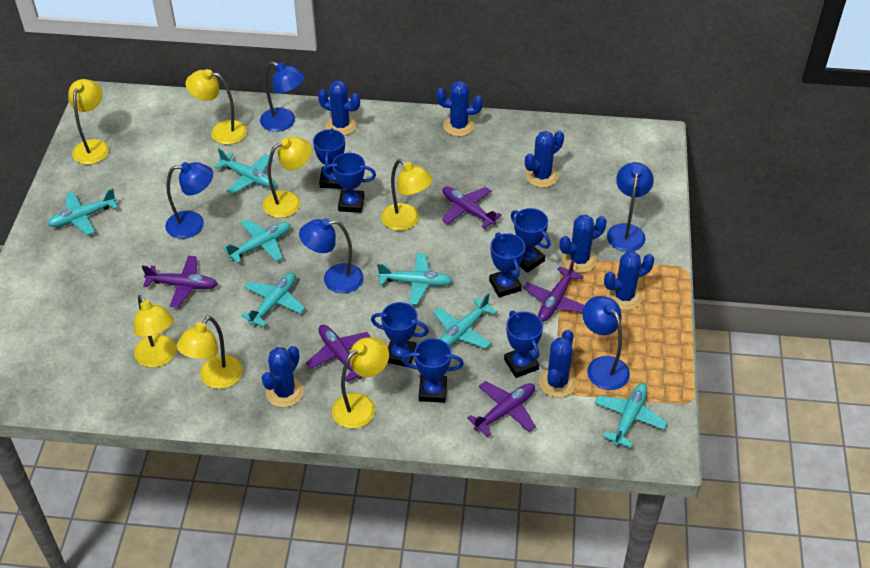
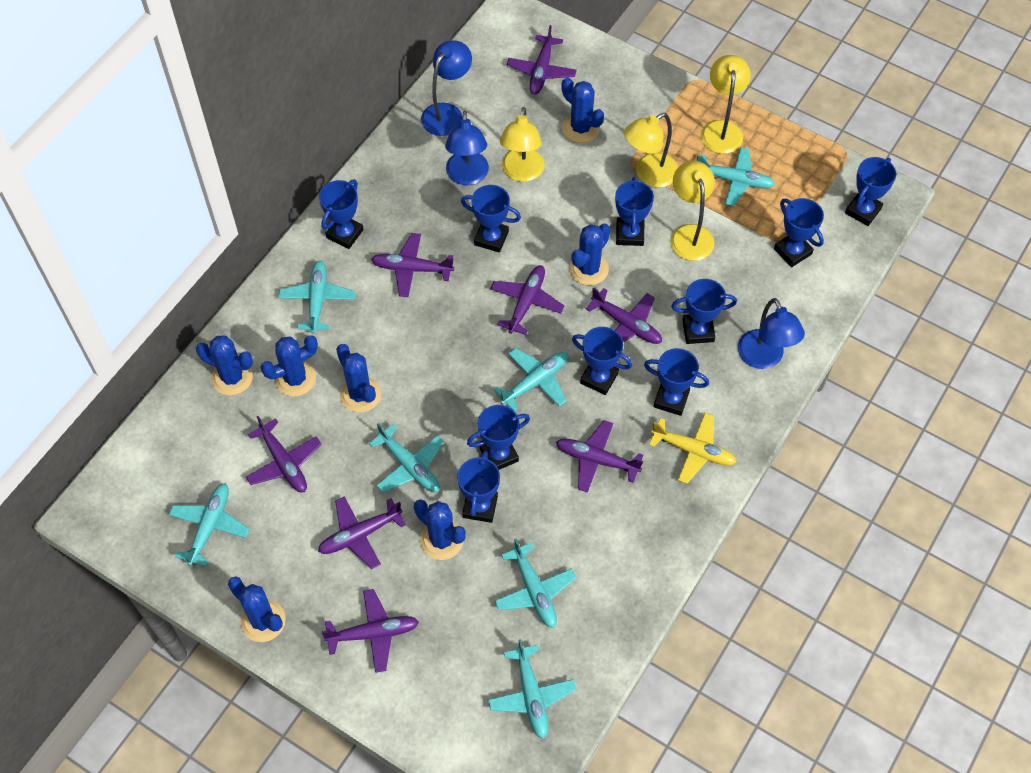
blue lamp: [165,162,213,239] [260,61,305,132] [299,218,364,293] [582,296,630,390] [607,162,654,252] = 5 -> [421,40,472,136] [445,111,489,185] [738,298,805,369] = 3
blue trophy: [313,128,345,189] [323,153,376,213] [371,302,429,367] [402,338,464,403] [489,232,525,297] [504,311,543,378] [511,208,551,273] = 7 -> [319,180,364,249] [457,451,500,523] [461,185,521,253] [467,405,530,470] [572,327,632,395] [615,177,654,246] [644,348,709,416] [671,279,737,344] [774,198,824,267] [845,157,896,226] = 10
purple plane: [142,256,217,308] [306,325,371,382] [442,187,502,229] [467,381,536,437] [523,260,584,322] = 5 -> [246,416,321,492] [318,496,406,569] [322,589,419,673] [371,233,454,297] [490,265,565,335] [507,25,577,95] [556,420,643,493] [586,287,662,344] = 8
yellow lamp: [68,79,109,164] [134,295,176,368] [177,316,243,389] [186,69,247,145] [263,137,312,218] [332,337,389,429] [381,159,433,231] = 7 -> [500,107,545,182] [624,113,678,187] [670,161,715,261] [701,55,751,154] = 4
yellow plane: none = 0 -> [649,413,736,484] = 1

